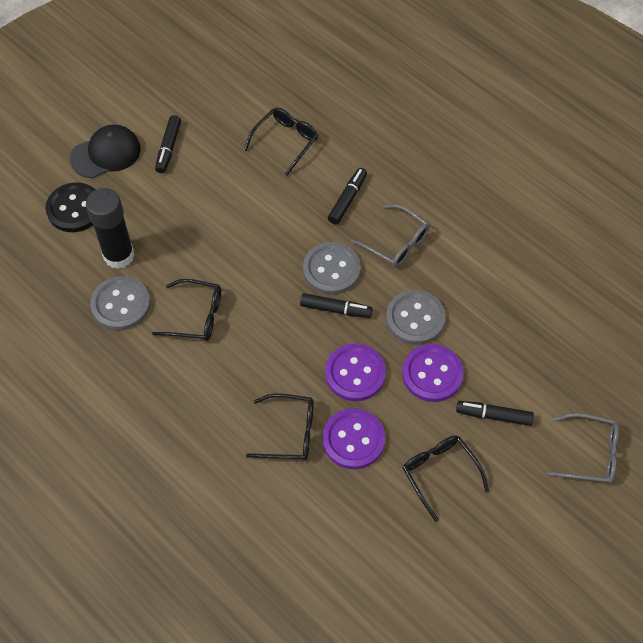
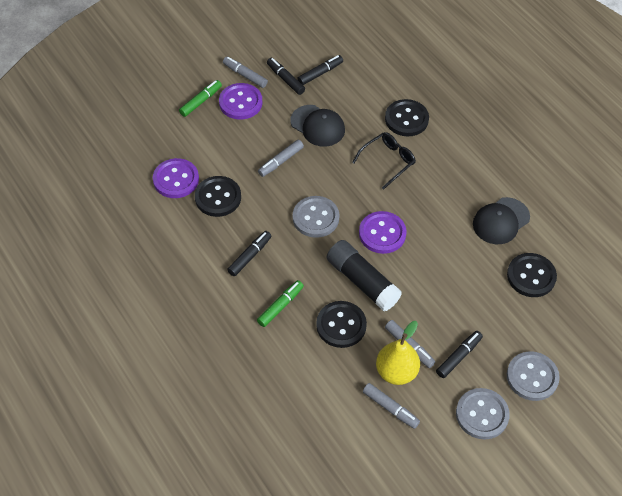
black button: [45,183,96,232] = 1 -> [195,176,241,217] [316,301,367,348] [385,99,429,136] [507,253,557,297] = 4
black cap: [70,125,141,178] = 1 -> [290,105,345,147] [473,197,530,244] = 2
black glasses: [152,279,221,341] [244,107,318,176] [246,393,314,460] [403,435,489,522] = 4 -> [352,132,416,190] = 1
green marker: none = 0 -> [179,80,222,117] [257,280,304,327] = 2
grey glasses: [351,204,429,267] [548,413,619,484] = 2 -> none = 0
grey marker: none = 0 -> [223,57,268,88] [258,140,304,177] [363,383,420,429] [385,320,435,368] = 4
yellow pear: none = 0 -> [376,321,420,385] = 1

